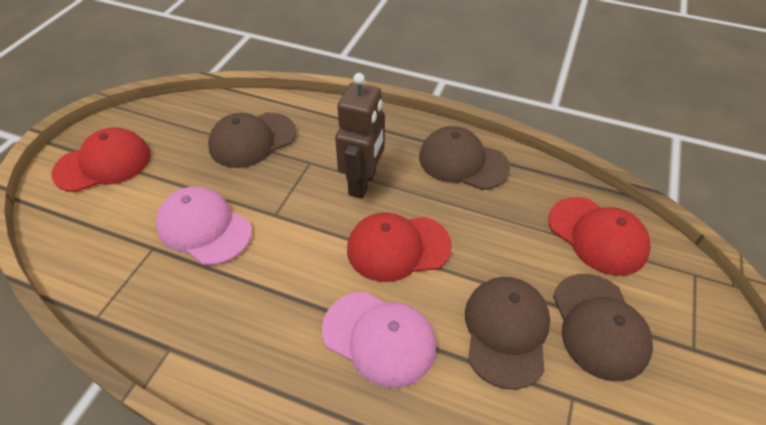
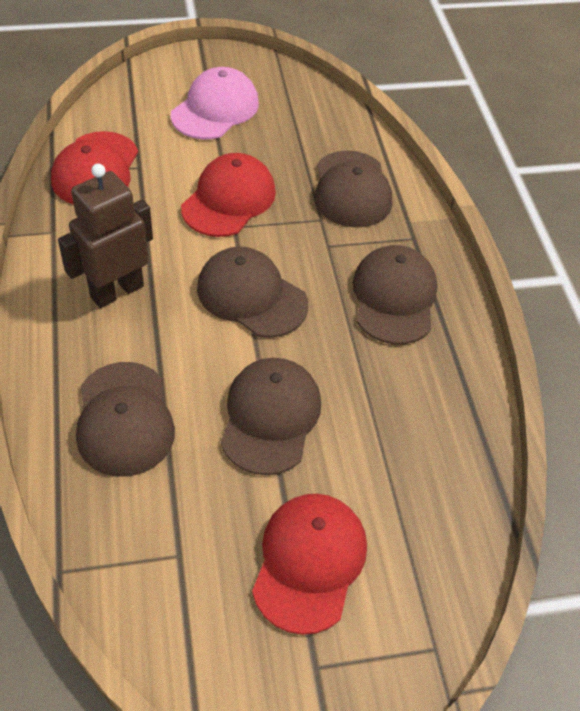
brown cap: [208,113,296,168] [419,126,510,190] [465,277,550,390] [553,274,653,381] = 4 -> [76,362,175,477] [197,247,308,338] [221,358,321,475] [315,150,392,228] [353,245,437,344] = 5
pink cap: [156,187,252,265] [322,292,436,388] = 2 -> [171,67,259,139] = 1

